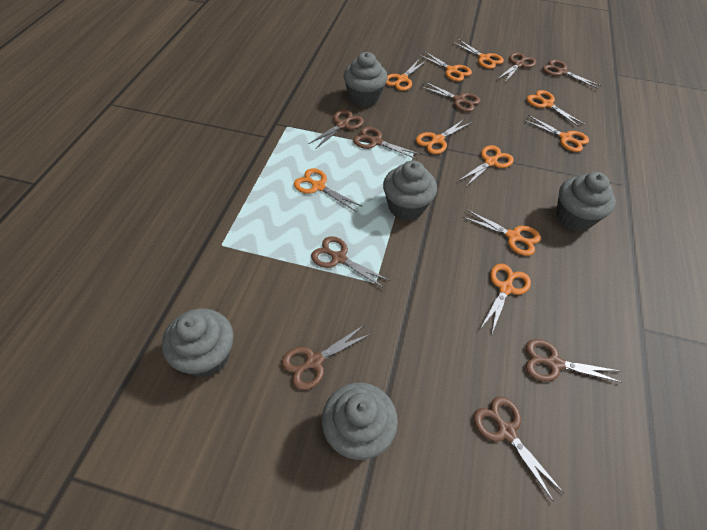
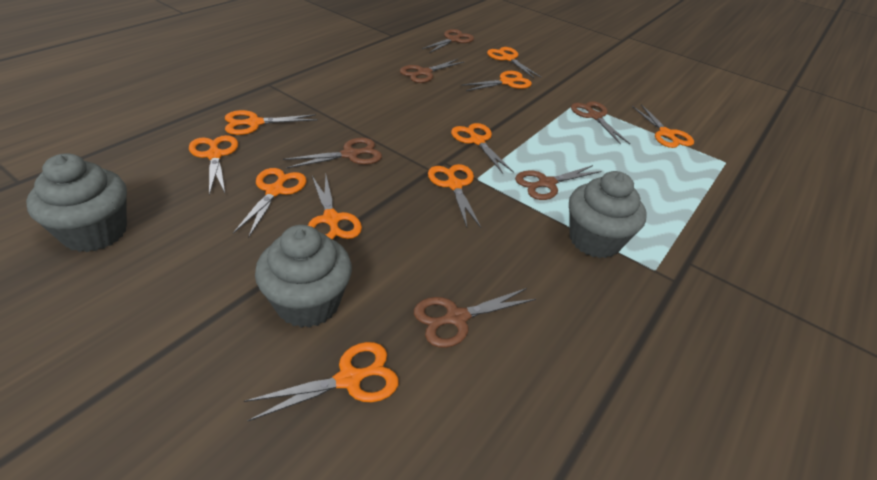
brown scissors: [282,325,371,390] [309,110,364,149] [311,236,390,288] [353,127,421,159] [420,82,480,112] [473,397,564,502] [498,52,536,82] [526,339,623,383] [542,60,601,89] = 9 -> [283,138,382,169] [400,59,464,83] [414,288,536,348] [422,29,474,53] [515,165,601,200] [571,101,630,145] = 6
grey cupcake: [162,309,234,378] [322,383,398,460] [344,52,388,107] [383,160,437,221] [556,172,616,231] = 5 -> [26,153,127,252] [255,225,352,328] [569,171,646,258] = 3

